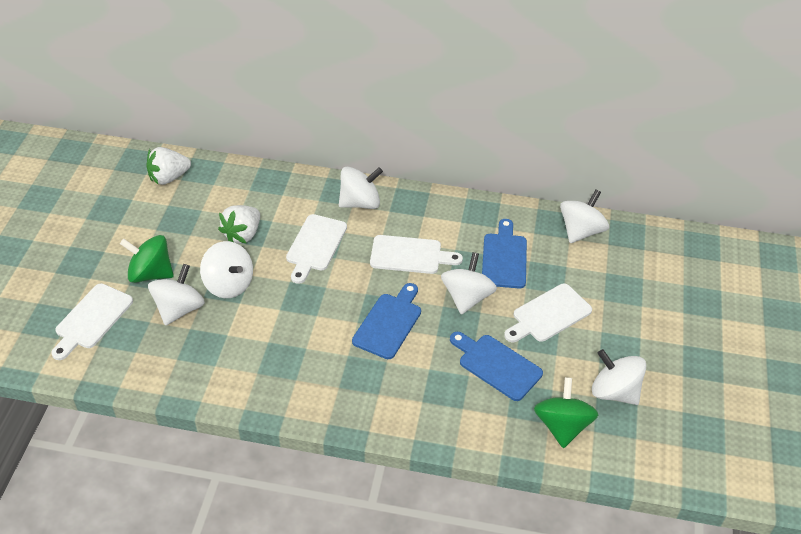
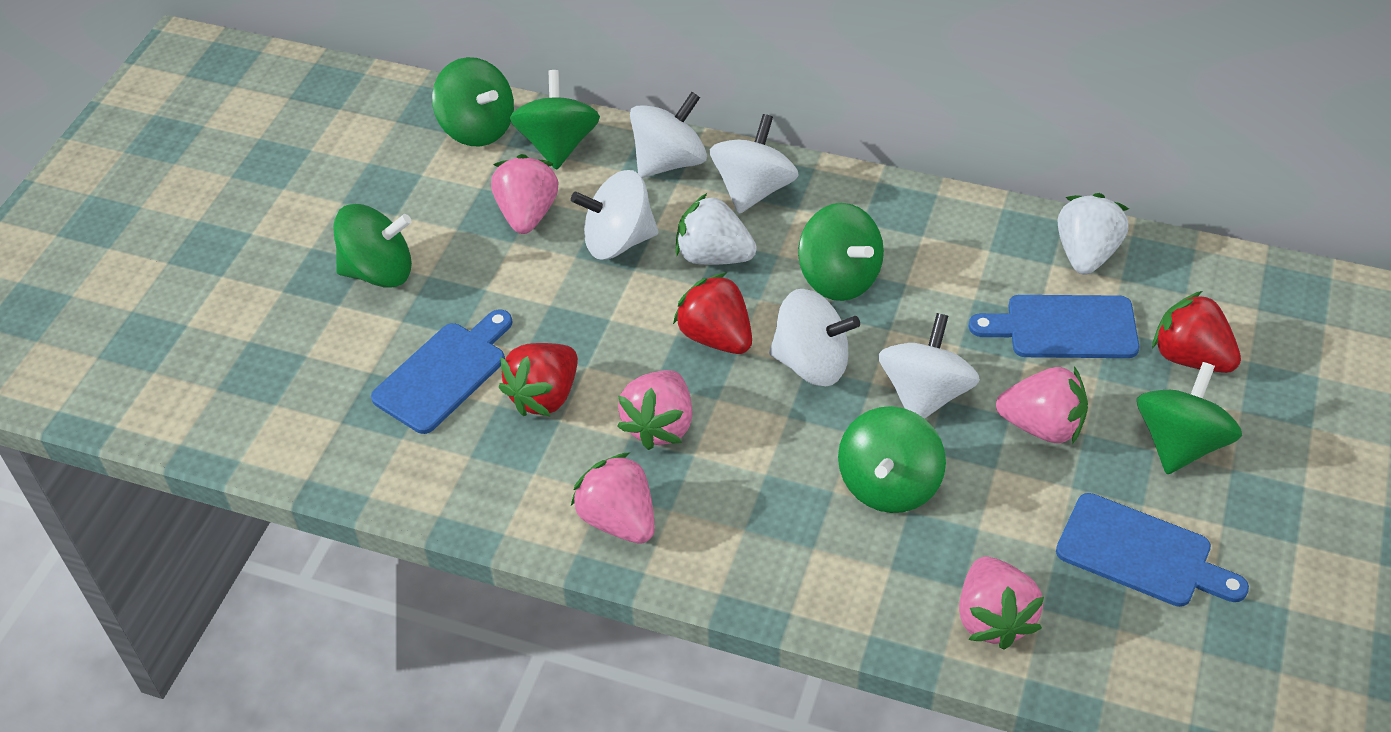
green spinning top: [120,235,174,283] [534,377,598,448] = 2 -> [333,204,412,288] [432,57,514,146] [510,70,600,170] [798,203,884,301] [838,406,946,513] [1137,362,1242,474] = 6
pink strawberry: none = 0 -> [491,154,558,234] [571,452,655,544] [617,370,693,450] [959,556,1044,650] [996,366,1088,444] = 5
red strawberry: none = 0 -> [499,343,578,417] [673,273,752,354] [1152,291,1241,373] = 3
white cutting board: [51,283,133,360] [286,214,347,284] [370,235,463,274] [504,284,592,342] = 4 -> none = 0
white spinning top: [148,264,205,326] [200,241,253,298] [339,167,383,209] [441,252,497,315] [560,189,609,243] [592,349,647,405] = 6 -> [571,170,659,260] [630,92,707,178] [710,114,799,214] [769,289,860,386] [878,313,980,419] = 5

